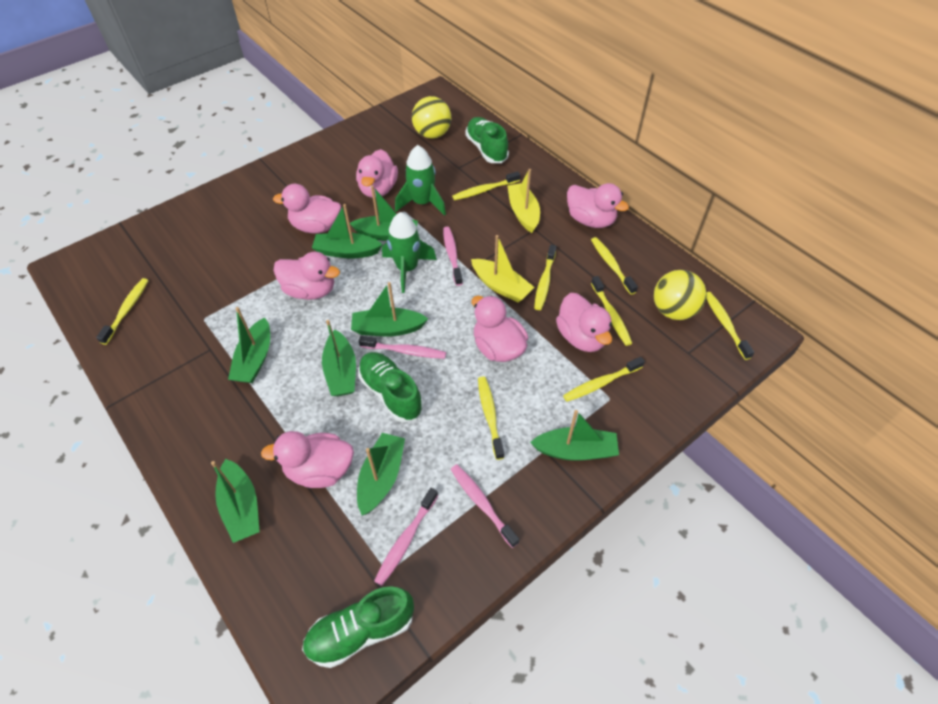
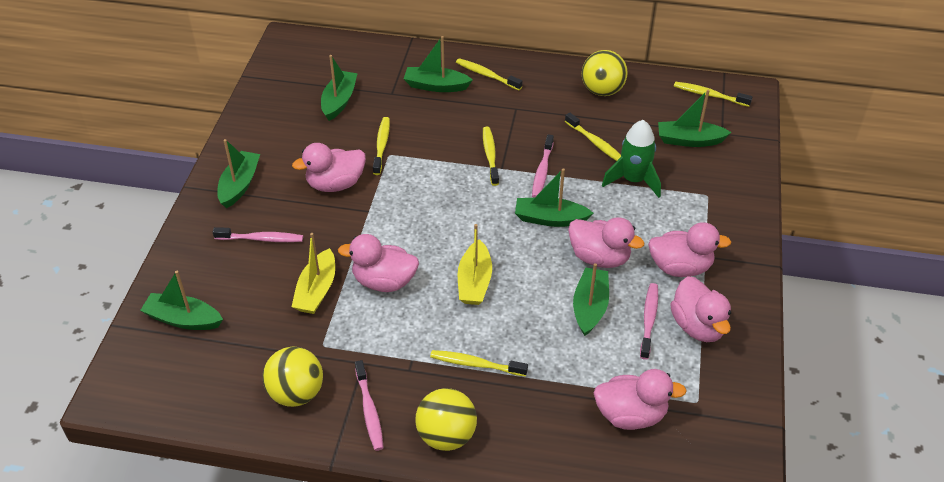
green boat: [211,459,260,543] [228,307,270,383] [312,204,383,258] [322,320,356,396] [350,186,418,241] [351,282,428,336] [357,433,405,516] [530,410,619,461] = 8 -> [140,271,223,330] [217,139,260,208] [321,55,358,121] [404,36,473,92] [515,168,593,227] [573,263,609,336] [658,90,732,147] = 7
green rocket: [382,212,437,293] [395,145,446,216] = 2 -> [602,120,661,198] = 1
green shoe: [302,586,414,668] [358,352,423,422] [465,117,509,163] = 3 -> none = 0
pink duck: [261,431,354,488] [273,184,341,233] [273,252,340,300] [356,149,398,198] [472,295,528,362] [556,293,612,352] [567,183,629,228] = 7 -> [292,143,366,192] [338,234,419,292] [568,217,644,268] [594,369,687,430] [648,222,731,277] [670,276,731,342] = 6
yellow ball: [412,96,451,139] [654,270,707,320] = 2 -> [263,347,323,407] [415,388,477,451] [582,50,628,96] = 3
yellow toothbrush: [96,278,149,345] [452,171,520,200] [478,377,504,460] [534,245,556,310] [563,357,645,402] [591,237,638,295] [591,276,632,346] [706,292,754,360] = 8 -> [373,117,390,175] [430,350,528,376] [456,58,522,90] [483,127,499,186] [565,113,621,161] [674,82,752,107] = 6

